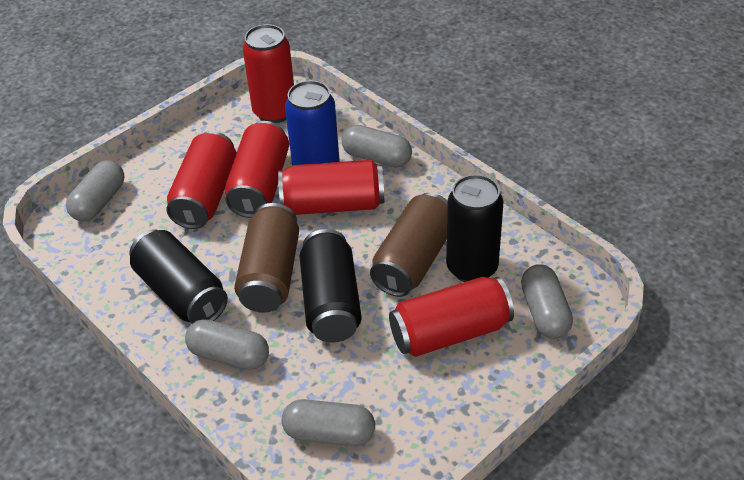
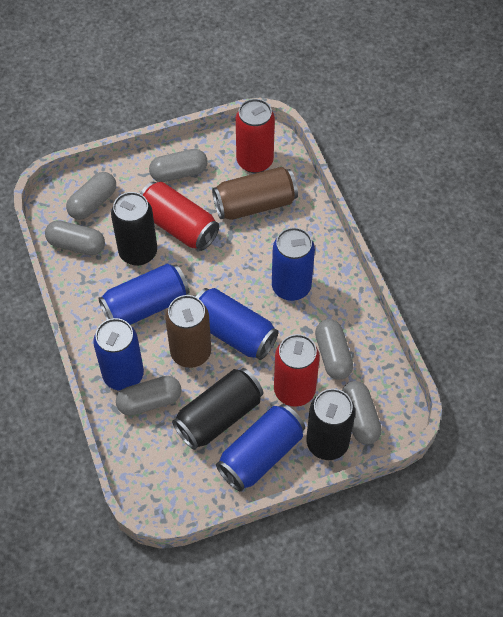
blue can: [285,80,340,165] = 1 -> [93,318,144,391] [98,264,190,325] [196,288,279,360] [216,404,305,492] [272,227,315,301] = 5
grey capsule: [66,160,124,221] [185,319,269,370] [282,399,375,446] [342,125,412,168] [521,264,573,339] = 5 -> [45,220,105,255] [66,172,116,220] [116,376,182,416] [149,149,208,182] [315,319,353,380] [342,381,382,444] = 6
red can: [166,131,236,229] [225,121,289,218] [242,24,294,123] [278,160,384,215] [389,277,514,357] = 5 -> [140,182,219,251] [236,99,275,173] [274,334,320,407] = 3

